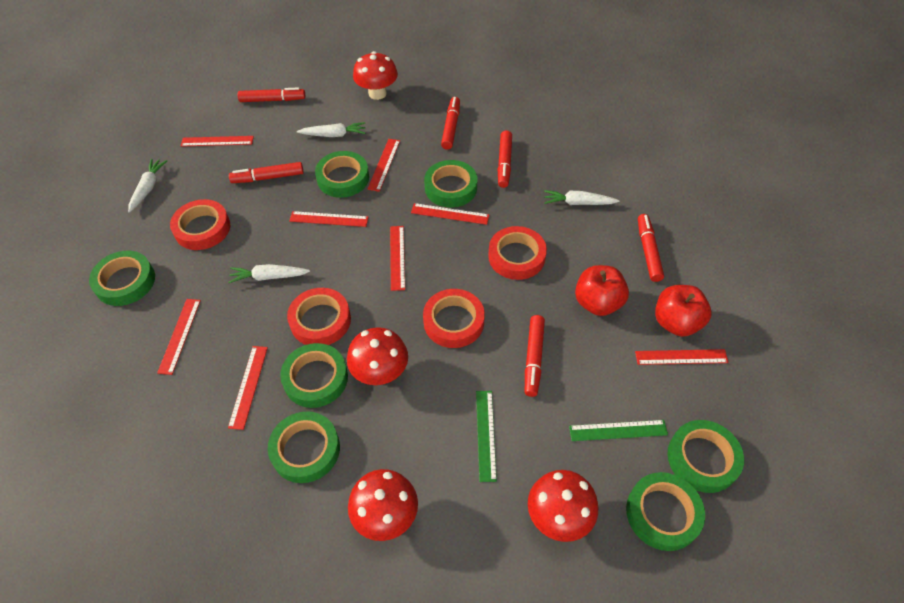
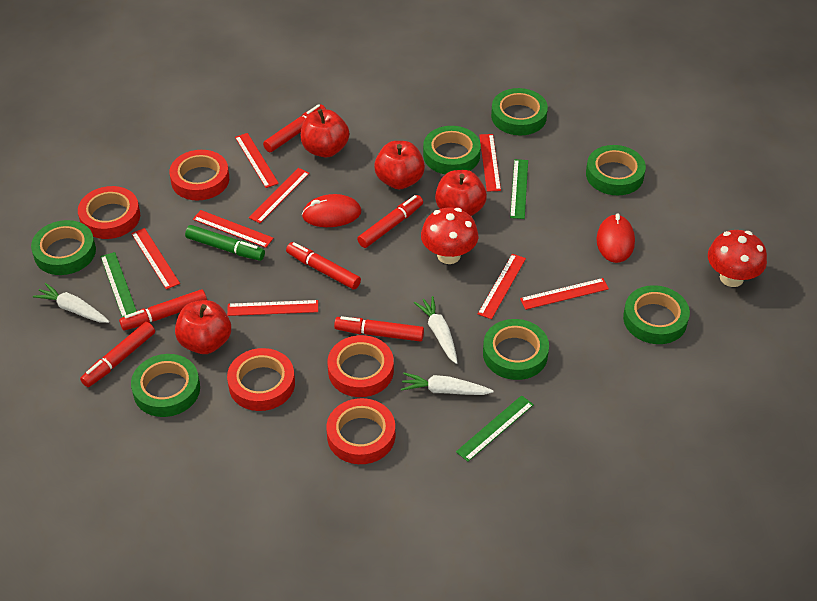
green marker: none = 0 -> [185,225,265,261] = 1
green ruler: [476,391,497,482] [569,420,668,441] = 2 -> [101,252,137,318] [456,395,534,462] [510,159,528,219] = 3
red apple: [575,265,629,316] [655,285,711,337] = 2 -> [175,300,231,354] [301,109,349,157] [374,141,425,189] [435,170,487,216] = 4
red mouse: none = 0 -> [302,194,361,227] [597,213,635,263] = 2
red mushroom: [347,327,408,385] [348,469,418,541] [353,51,398,100] [528,470,598,542] = 4 -> [421,208,478,264] [708,230,767,287] = 2
red tape: [170,199,230,250] [287,288,351,345] [423,289,485,348] [488,226,547,280] = 4 -> [78,186,140,239] [169,150,229,200] [227,348,295,411] [327,398,395,464] [328,335,394,397] = 5
white carrot: [128,159,167,213] [228,264,310,283] [297,122,365,137] [544,190,619,205] = 4 -> [33,283,109,323] [401,373,494,395] [414,296,458,364] = 3

